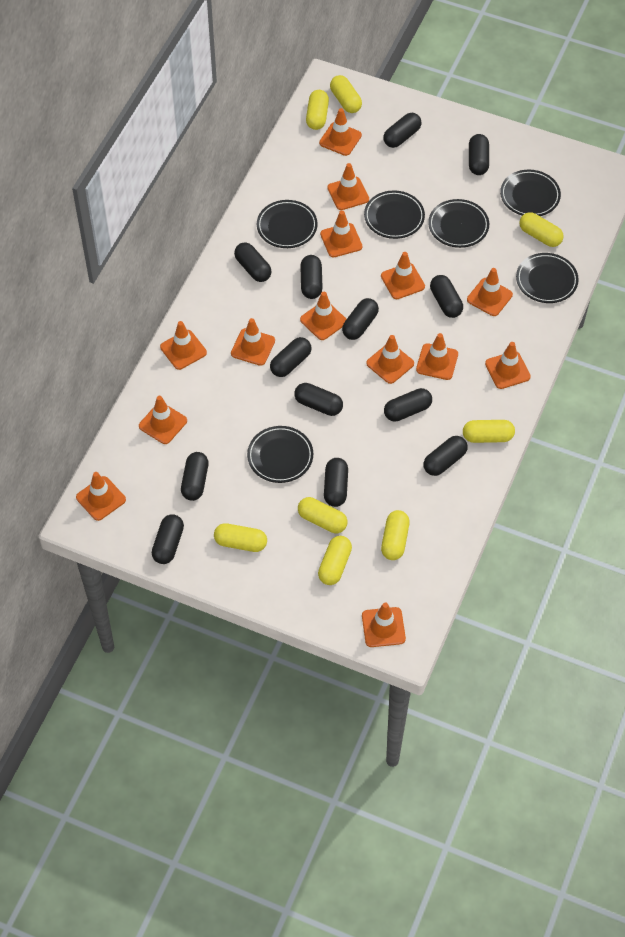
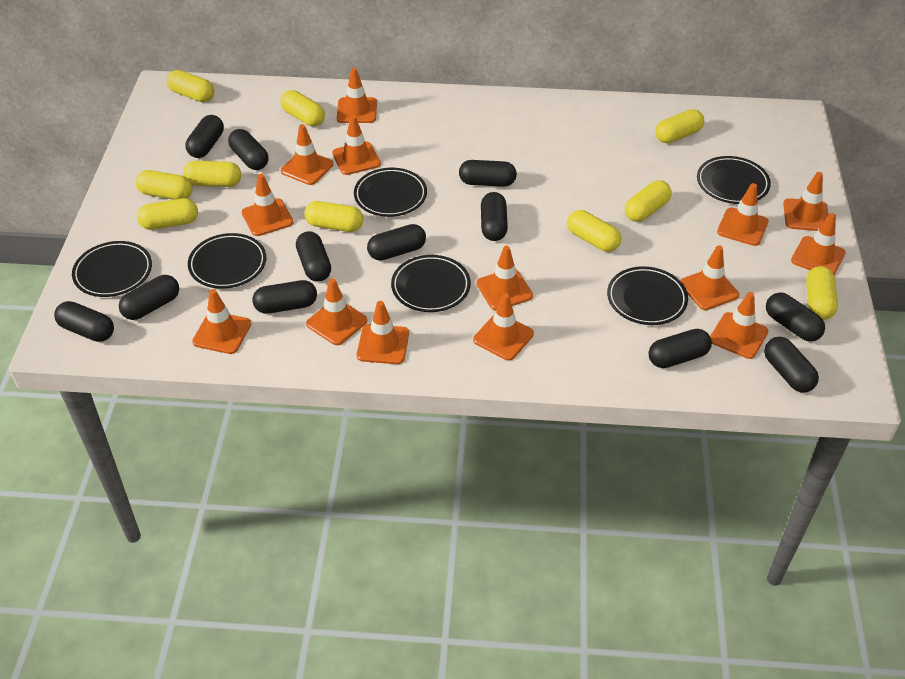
black capsule: [152,514,184,564] [181,452,209,501] [234,242,272,282] [270,337,311,377] [294,383,343,416] [300,255,323,299] [324,458,348,507] [342,298,379,340] [383,113,422,148] [384,388,432,422] [423,436,467,476] [430,275,463,318] [469,134,489,175] = 13 -> [54,301,114,342] [119,275,179,320] [186,115,224,158] [228,129,268,170] [252,280,317,314] [296,231,331,282] [367,224,426,261] [459,160,517,187] [481,192,508,241] [649,329,712,368] [764,337,819,392] [766,292,825,342] = 12
yellow capsule: [214,523,267,552] [298,497,347,533] [306,90,329,130] [318,536,352,585] [330,75,362,113] [381,510,410,560] [463,420,515,443] [519,212,564,247] = 8 -> [136,170,192,200] [137,198,198,230] [167,70,214,102] [183,161,241,187] [280,90,325,126] [304,201,363,232] [567,210,621,252] [625,180,672,222] [655,109,704,144] [806,266,838,320] = 10

